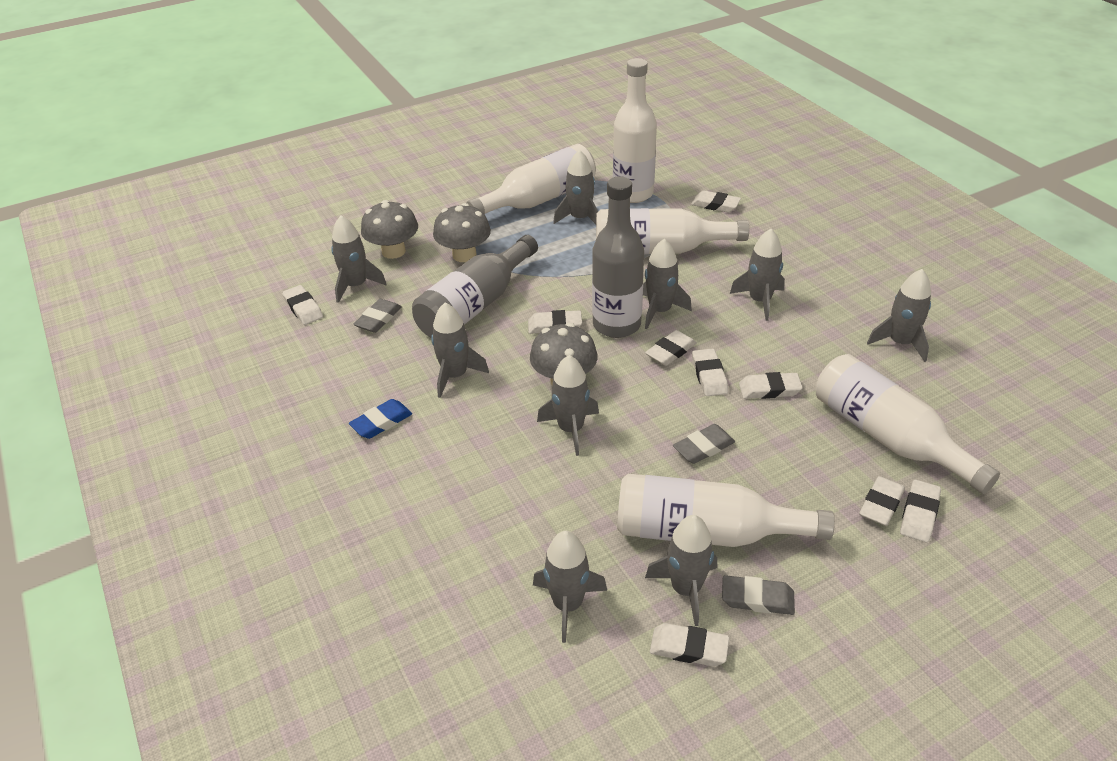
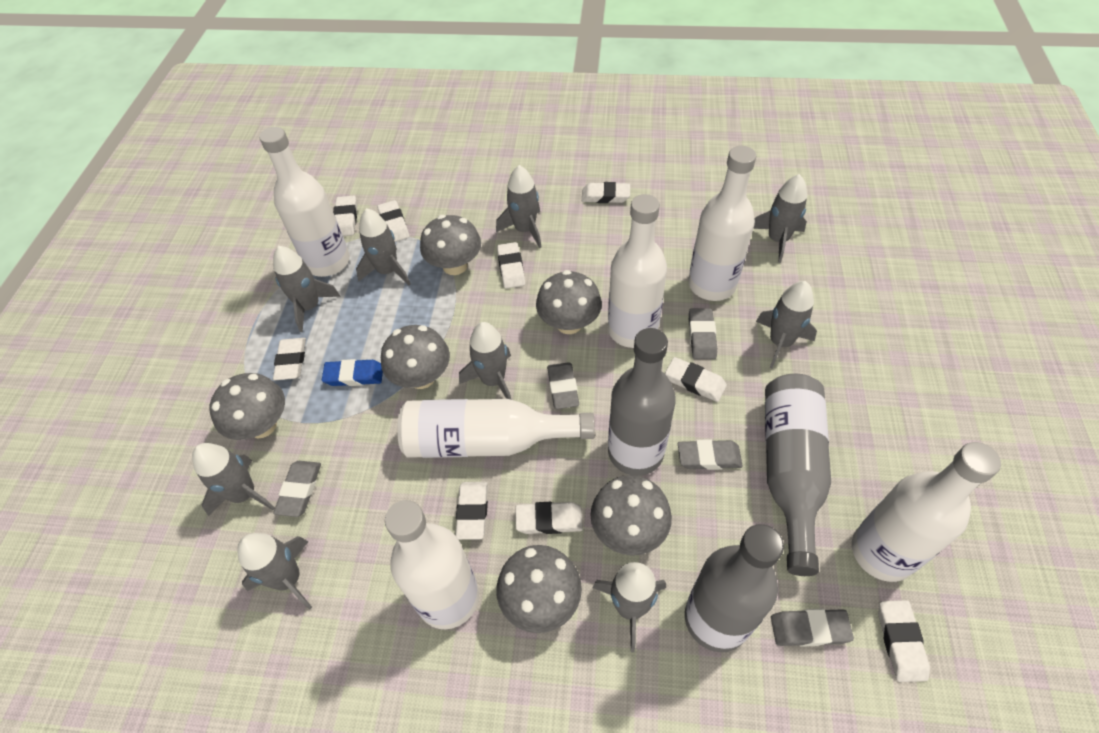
grey bottle: [412,235,538,337] [592,176,644,338] = 2 -> [608,328,676,476] [685,524,784,652] [765,374,831,576] = 3
grey eraser: [353,299,402,333] [673,424,735,464] [722,575,795,615] = 3 -> [273,461,321,517] [547,362,579,409] [678,439,743,470] [689,308,717,359] [771,609,854,647] = 5
grey mushroom: [361,200,418,259] [433,203,491,262] [530,323,598,385] = 3 -> [209,373,285,440] [381,325,450,389] [420,215,481,275] [496,545,582,633] [536,270,602,334] [590,475,672,556] = 6
white bottle: [466,144,596,214] [596,208,749,254] [613,58,657,203] [617,474,835,547] [816,354,1000,494] = 5 -> [259,127,350,277] [385,500,479,629] [397,399,595,458] [608,194,667,348] [688,146,756,301] [852,442,1001,582] = 6

